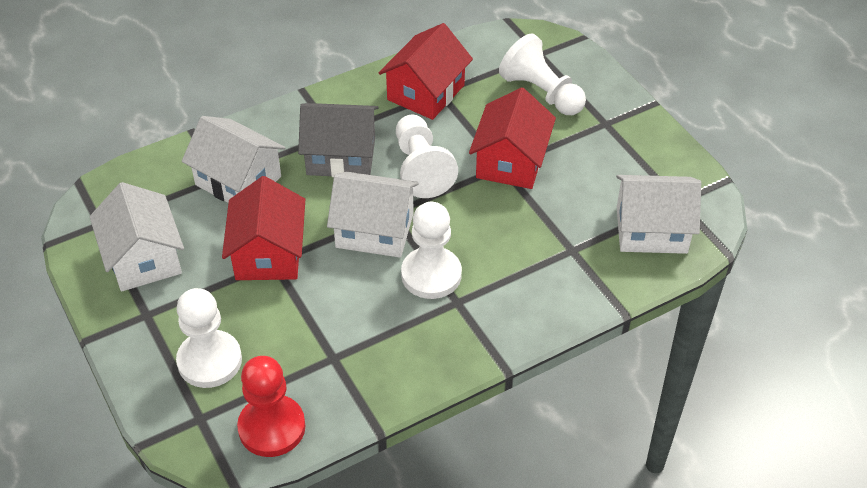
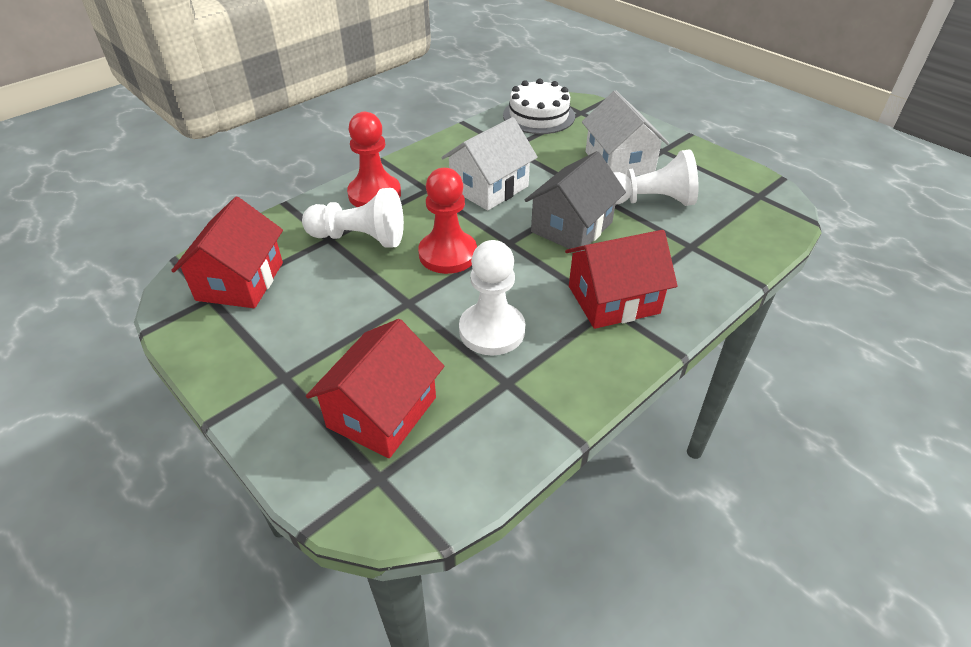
red pawn: [237,356,305,457] = 1 -> [347,112,401,207] [418,168,477,274] = 2
white cake: none = 0 -> [503,79,575,134] = 1
white house: [90,182,184,292] [182,116,285,203] [327,172,419,258] [616,175,701,254] = 4 -> [441,117,538,211] [582,90,669,176] = 2
white pawn: [176,288,242,388] [396,115,458,198] [401,202,462,299] [499,33,586,115] = 4 -> [302,188,404,248] [459,240,525,355] [613,149,699,206] = 3

